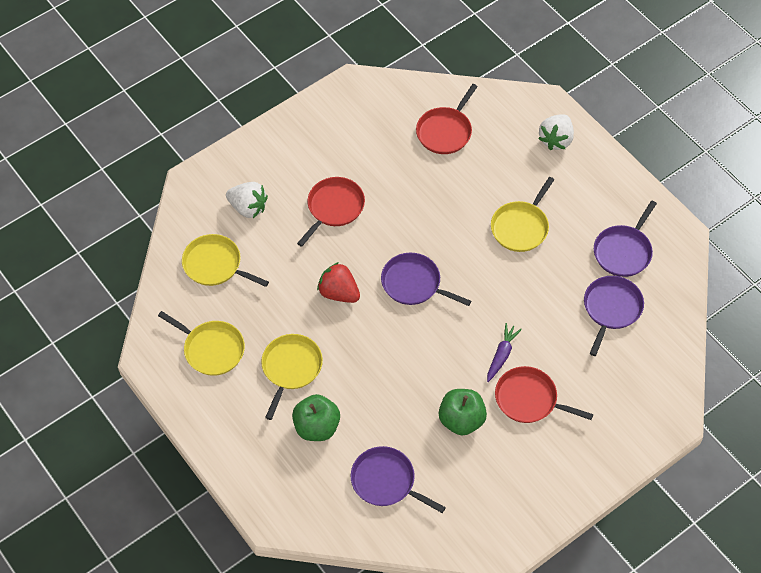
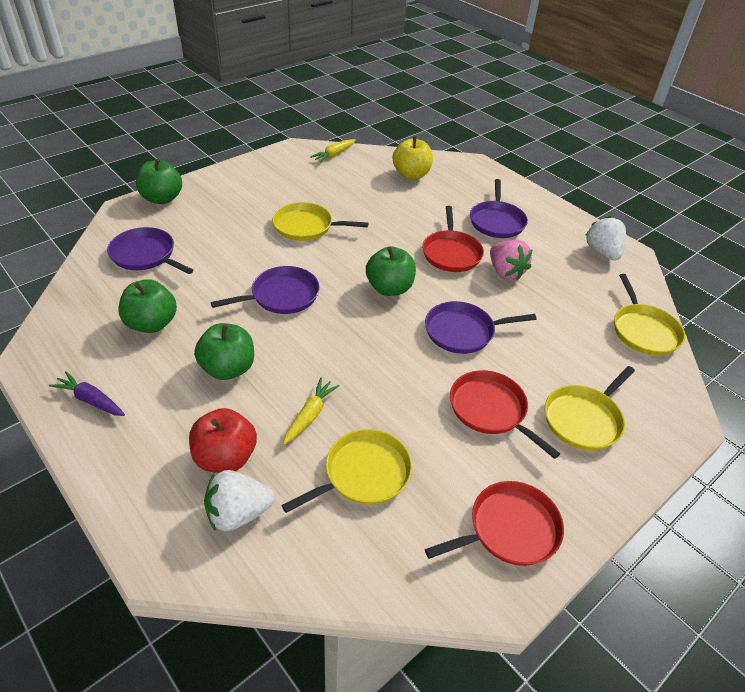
green apple: [292,394,340,441] [439,389,487,435] = 2 -> [118,279,177,333] [136,159,182,204] [194,323,254,380] [366,246,416,296] = 4
pink strawberry: none = 0 -> [490,240,532,280] = 1
red apple: none = 0 -> [189,408,257,473] = 1
red strawberry: [317,262,360,303] = 1 -> none = 0
yellow apple: none = 0 -> [393,136,433,179] = 1
yellow carrot: none = 0 -> [283,377,340,445] [310,139,356,163] = 2

